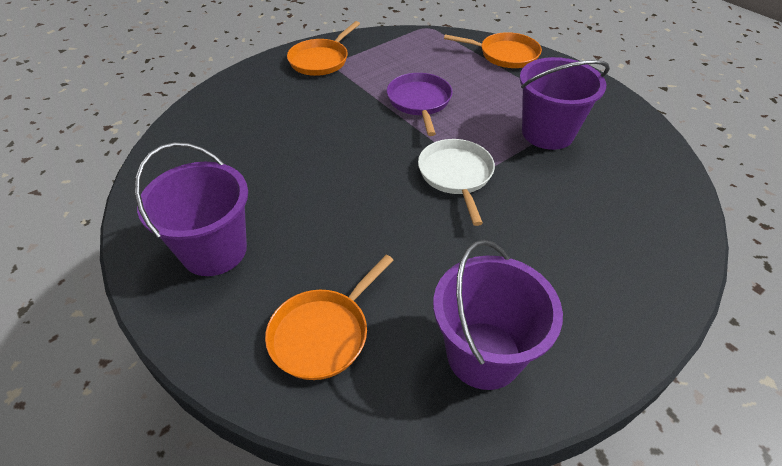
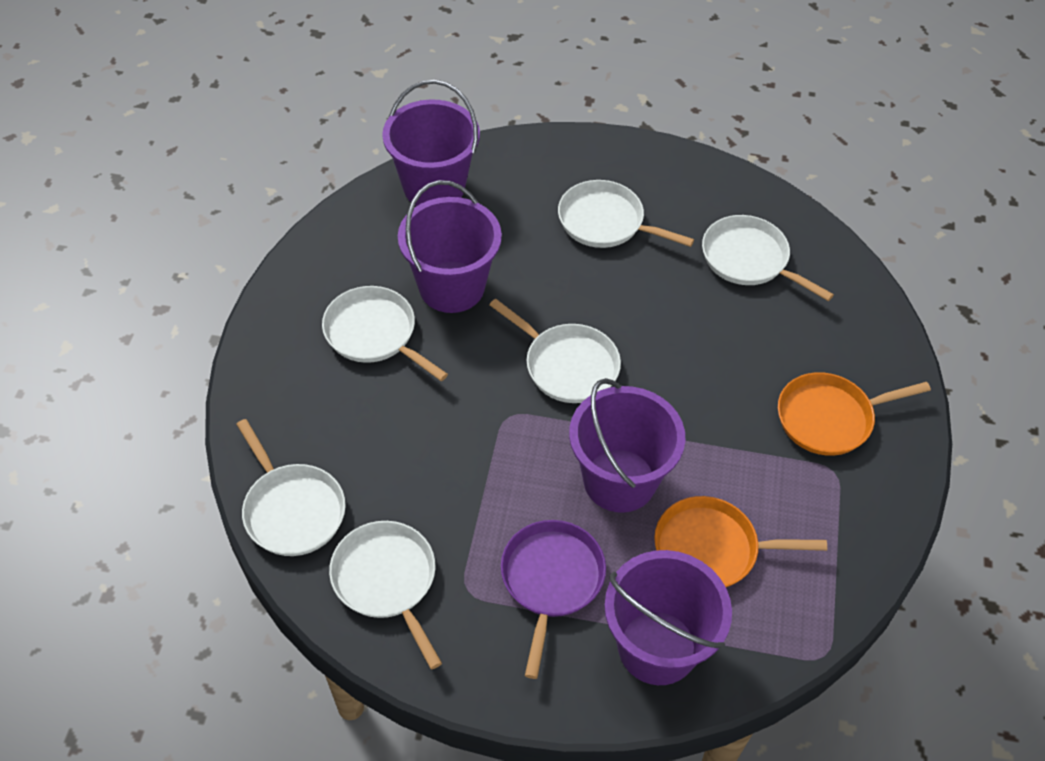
orange pan: [265,255,393,380] [287,21,360,76] [444,32,542,68] = 3 -> [654,496,827,587] [778,372,931,456] = 2
purple bucket: [135,142,248,276] [433,240,563,390] [520,57,610,150] = 3 -> [382,80,480,206] [398,180,502,313] [569,378,685,513] [604,550,732,685] = 4
white pan: [418,139,495,226] = 1 -> [236,419,346,556] [322,286,448,381] [329,521,442,669] [490,299,621,403] [558,180,694,248] [702,215,834,301] = 6

